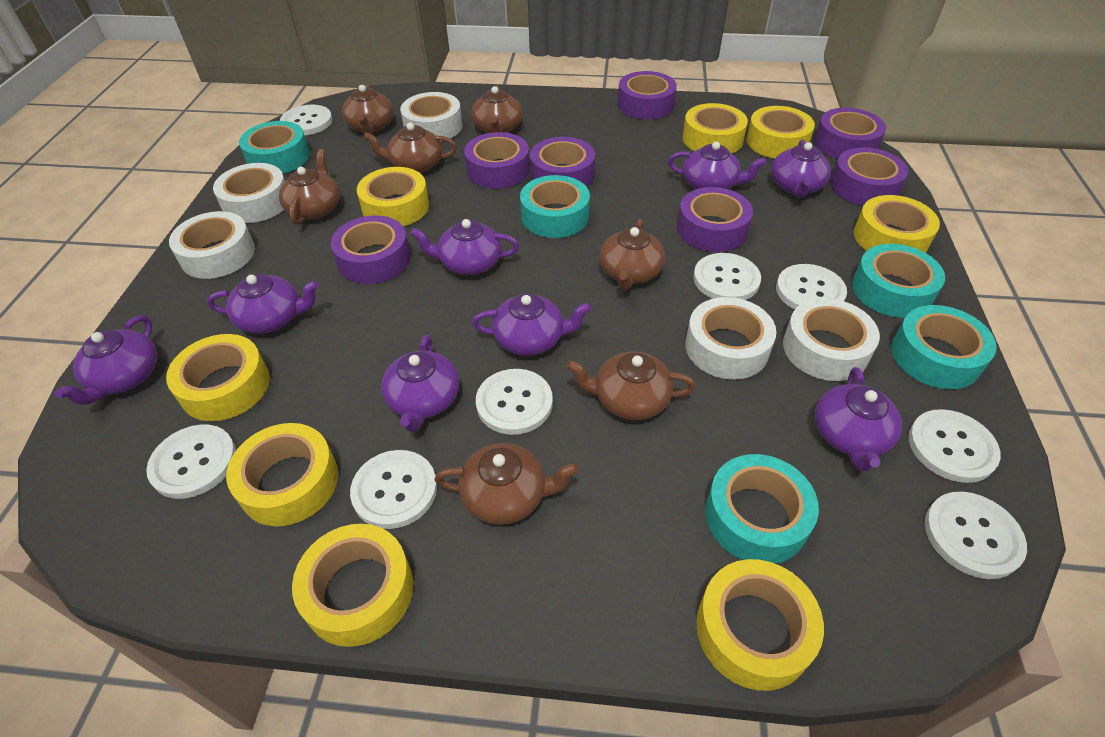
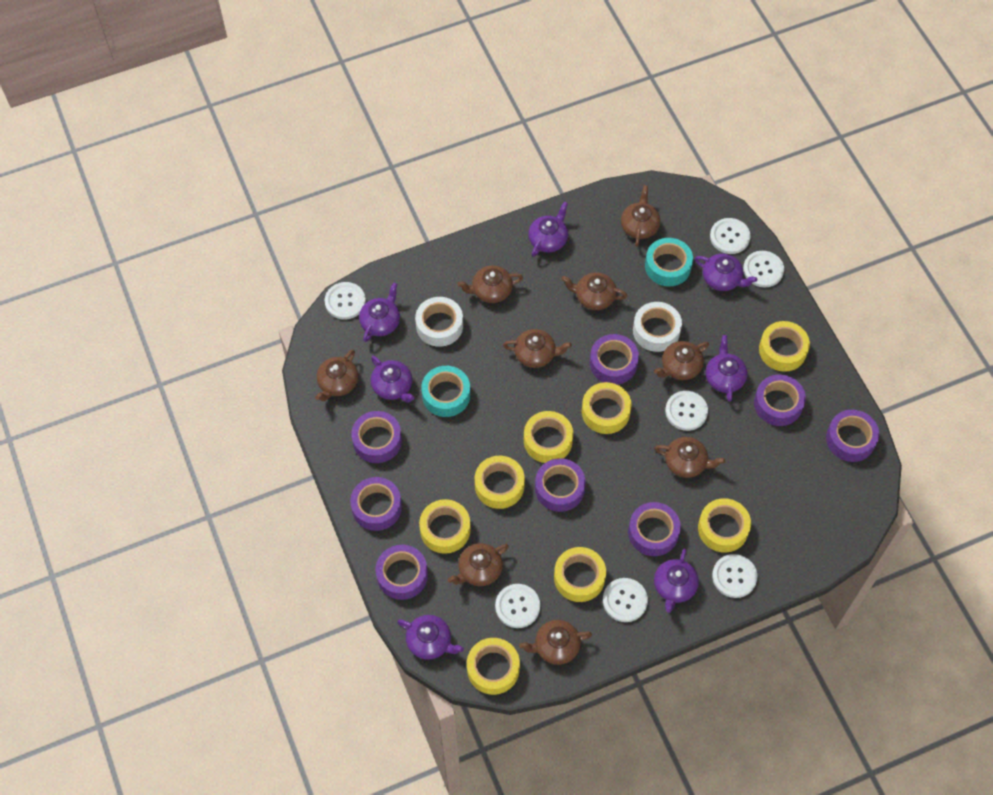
brown teapot: [279,149,340,225] [342,85,394,133] [363,123,457,173] [435,443,579,525] [471,86,522,133] [566,351,696,420] [599,219,665,290] = 7 -> [315,349,358,401] [448,543,509,586] [457,265,523,303] [503,329,572,368] [519,620,592,665] [562,272,627,310] [621,185,660,246] [654,341,709,380] [654,437,725,478] = 9
purple tape: [331,215,411,284] [464,132,530,189] [530,137,595,187] [618,71,677,119] [677,187,753,252] [814,108,886,159] [830,147,909,206] = 7 -> [350,477,402,531] [351,411,402,463] [376,545,428,600] [535,458,586,512] [590,334,639,385] [628,502,681,556] [754,374,806,426] [826,410,879,462] = 8
purple teapot: [54,315,157,405] [207,274,319,334] [381,335,459,432] [410,219,519,275] [472,294,591,356] [668,142,766,189] [771,139,831,198] [815,367,902,472] = 8 -> [359,282,400,342] [370,356,414,402] [397,615,464,660] [528,202,568,257] [654,549,699,613] [695,254,757,291] [706,335,747,402] = 7
turquoise tape: [239,121,310,174] [520,175,590,238] [705,454,819,564] [852,244,945,318] [891,305,997,389] = 5 -> [421,366,470,417] [645,238,693,286] = 2
white button: [146,425,236,499] [280,104,333,135] [350,450,437,529] [476,369,553,435] [693,253,761,300] [776,264,847,310] [908,409,1001,483] [925,492,1027,579] = 8 -> [325,282,366,320] [495,584,540,628] [603,578,648,622] [665,391,708,431] [710,218,751,254] [712,554,757,598] [743,251,784,288] = 7
white tape: [169,211,255,279] [213,163,285,223] [400,92,463,142] [685,297,776,380] [783,298,880,381] = 5 -> [415,297,463,347] [633,302,682,352] = 2

